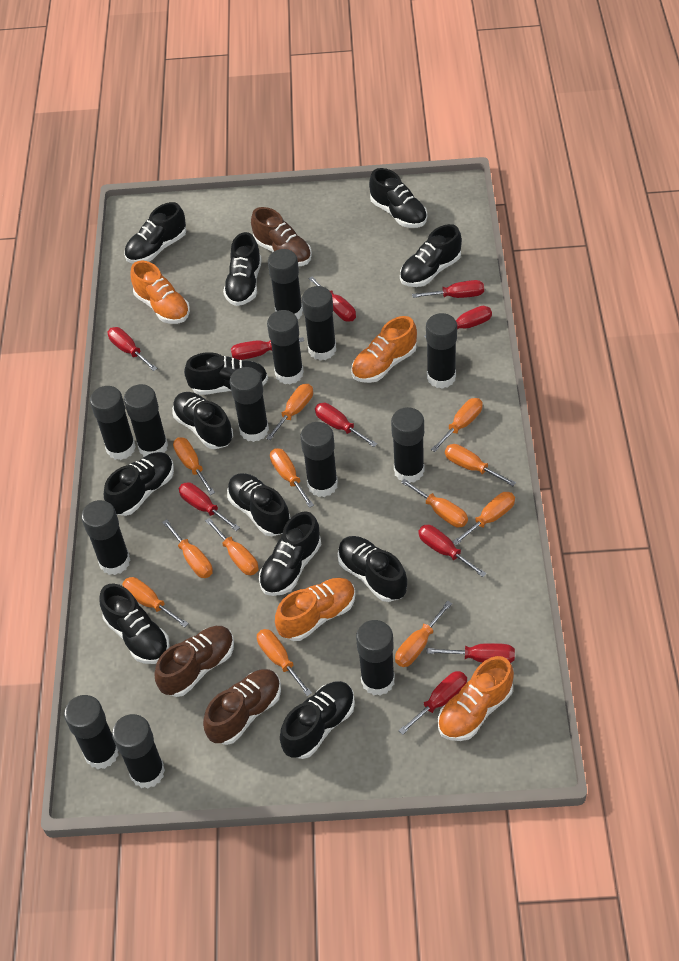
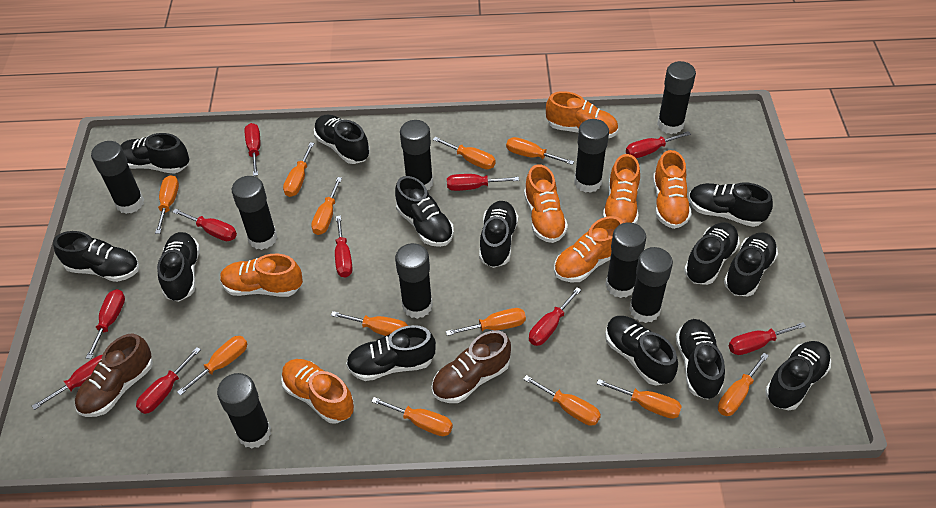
black glue stick: [64,695,118,769] [81,500,130,575] [90,386,136,460] [112,714,165,789] [124,384,168,457] [230,367,269,442] [267,310,304,384] [268,249,303,319] [301,422,338,497] [302,286,336,361] [356,620,395,696] [391,407,424,483] [426,313,457,389] = 13 -> [91,141,144,214] [217,373,271,449] [232,176,277,250] [395,243,433,319] [400,120,433,190] [574,119,609,193] [606,222,646,298] [629,247,673,323] [657,61,696,134] = 9
black shoe: [99,583,169,664] [104,452,174,516] [124,202,186,263] [172,392,233,449] [184,352,268,395] [223,232,262,306] [227,473,291,536] [259,511,321,596] [280,681,355,759] [338,536,407,602] [369,168,427,228] [400,224,462,287] = 12 -> [53,231,139,282] [121,133,189,174] [157,232,200,302] [314,115,370,164] [346,325,436,381] [395,176,454,247] [479,201,518,268] [605,316,678,386] [676,319,725,400] [684,222,740,285] [689,182,773,227] [724,232,778,296] [765,341,831,410] = 13
brown shoe: [155,626,234,697] [203,669,281,745] [251,207,312,266] = 3 -> [75,333,153,417] [432,330,511,403] = 2
orange shoe: [130,261,190,324] [275,578,356,641] [351,316,417,383] [438,656,514,741] = 4 -> [220,254,303,297] [281,359,354,423] [524,164,568,243] [546,91,618,139] [554,216,623,282] [603,154,640,224] [653,150,692,229] = 7

